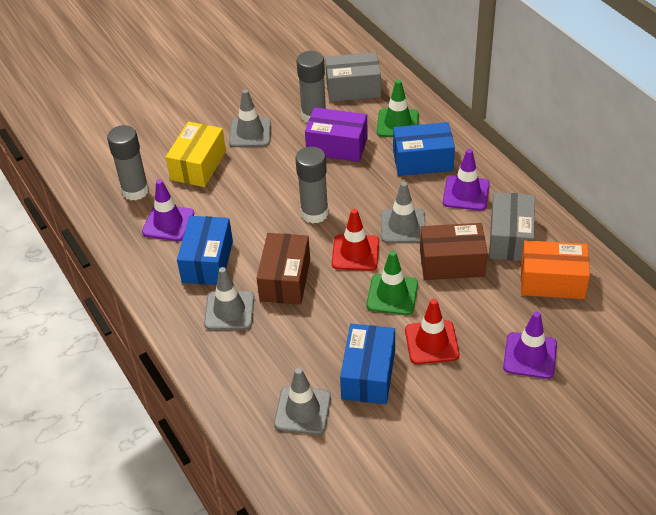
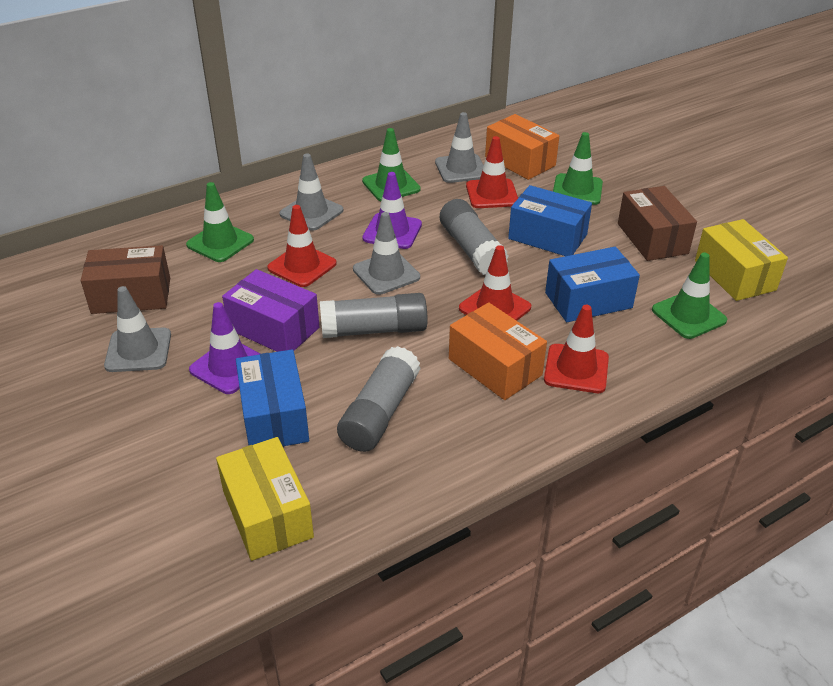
green traffic cone: [366,251,418,315] [377,80,419,137] = 2 -> [186,182,254,262] [362,128,421,201] [553,132,603,205] [652,253,727,339] = 4
grey box: [325,52,381,102] [489,192,535,261] = 2 -> none = 0
orange box: [521,240,590,299] = 1 -> [449,302,547,400] [485,114,559,180] = 2
purple traffic cone: [142,179,194,241] [443,149,490,211] [503,312,557,379] = 3 -> [189,302,260,394] [362,172,422,249] = 2
red traffic cone: [332,209,379,271] [405,299,459,364] = 2 -> [267,205,337,287] [459,245,531,321] [466,136,518,208] [544,305,609,393] = 4
yellow box: [166,121,226,187] = 1 -> [216,437,314,561] [695,219,788,301] = 2

